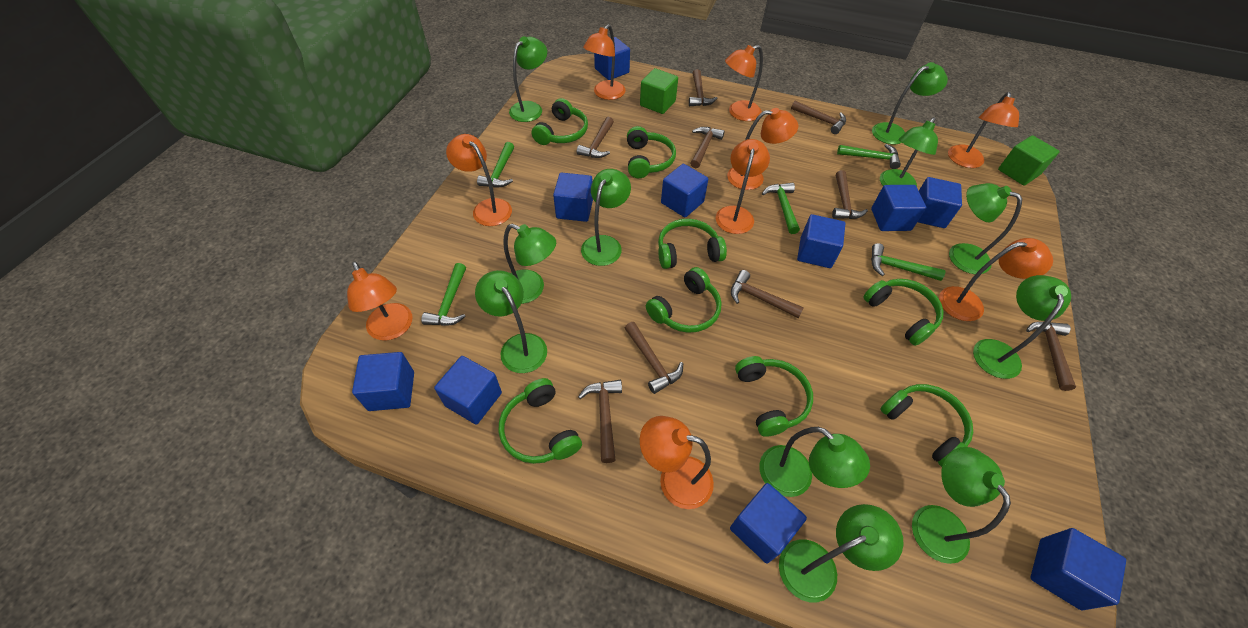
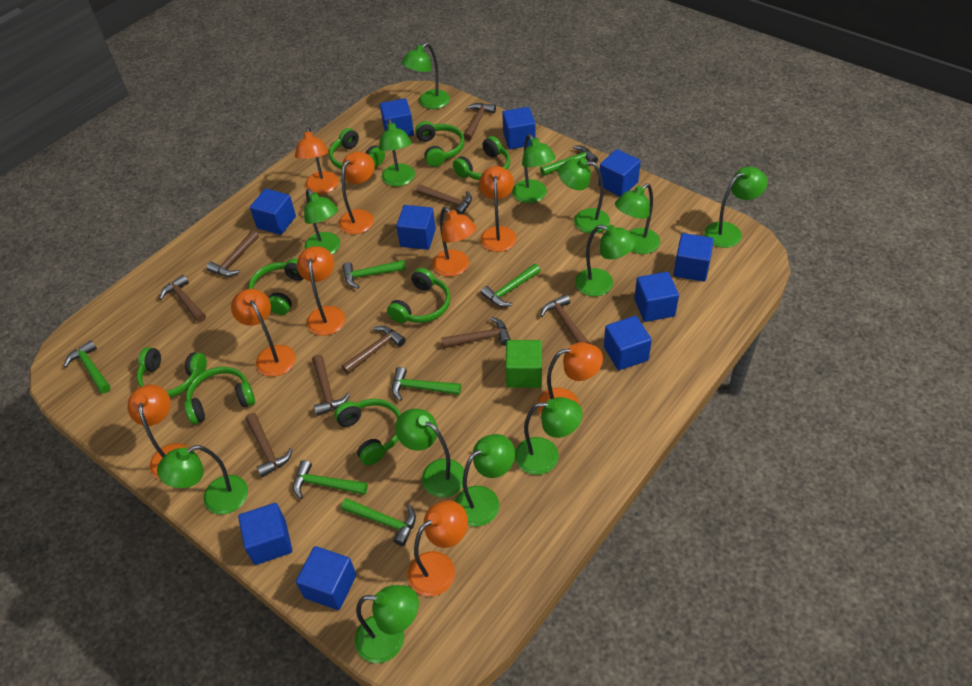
green cube: [640,68,678,114] [998,135,1060,186] = 2 -> [505,340,542,388] = 1
green hammer: [421,263,466,326] [477,142,514,188] [762,182,800,234] [837,144,901,169] [871,243,945,281] = 5 -> [64,340,111,393] [293,460,368,499] [341,498,416,546] [342,260,406,288] [392,367,461,401] [481,264,541,307] [540,146,598,176] = 7
green lamp: [475,270,547,373] [503,224,556,304] [509,36,547,122] [581,169,631,266] [759,427,870,497] [779,504,904,602] [872,62,948,144] [880,117,938,187] [912,447,1011,564] [949,183,1022,274] [973,275,1071,379] = 11 -> [157,445,248,515] [304,189,340,254] [355,585,419,663] [379,119,415,187] [395,409,464,498] [402,43,450,109] [455,434,515,526] [512,134,556,203] [515,397,583,475] [558,158,610,233] [575,225,636,296] [615,183,660,254] [704,166,768,248] = 13

